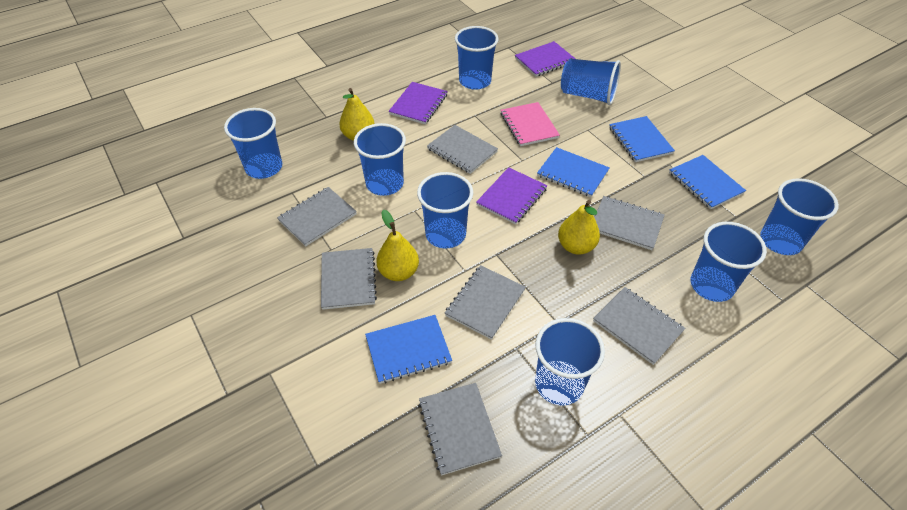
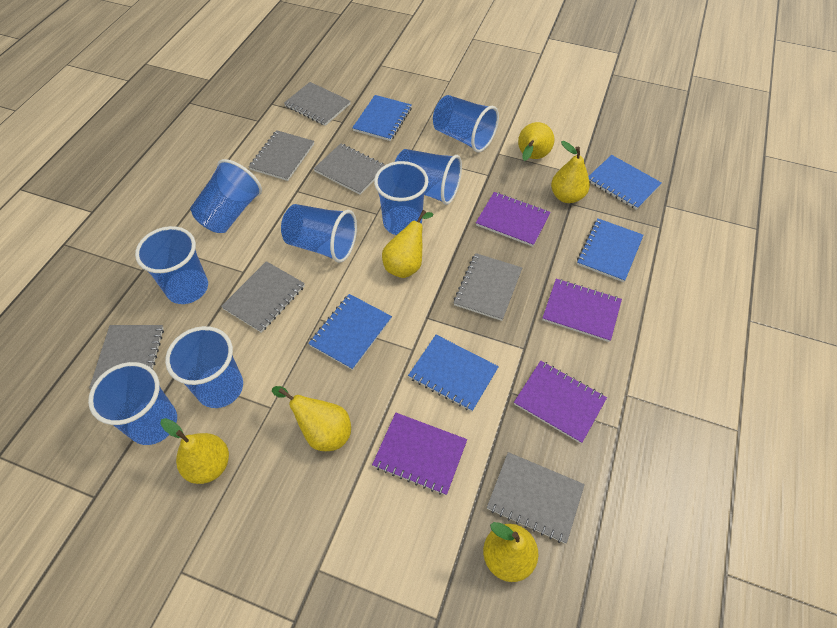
blue notebook: [365,315,452,384] [537,147,610,197] [609,116,675,162] [669,155,746,209] = 4 -> [308,294,392,370] [352,95,412,141] [408,335,499,412] [577,218,643,282] [588,155,662,210] = 5
pink notebook: [501,102,560,146] = 1 -> none = 0
purple notebook: [389,82,448,124] [476,167,548,225] [515,41,576,77] = 3 -> [372,413,467,495] [476,192,551,247] [514,361,607,444] [542,279,622,342] = 4
yellow pear: [339,88,375,141] [376,210,419,281] [558,200,600,255] = 3 -> [160,418,229,484] [272,386,351,451] [382,210,434,278] [483,522,538,582] [518,122,554,161] [551,141,590,203] = 6

